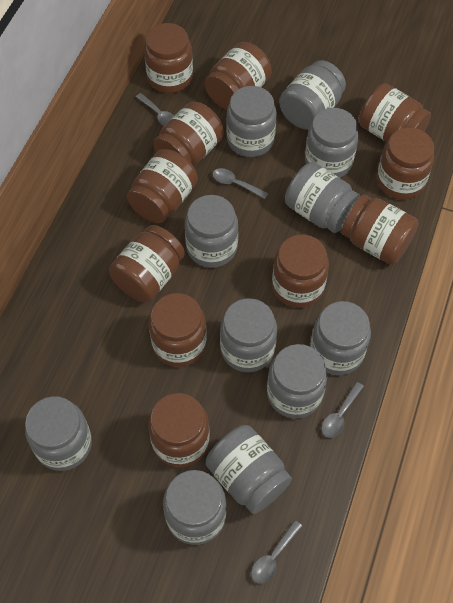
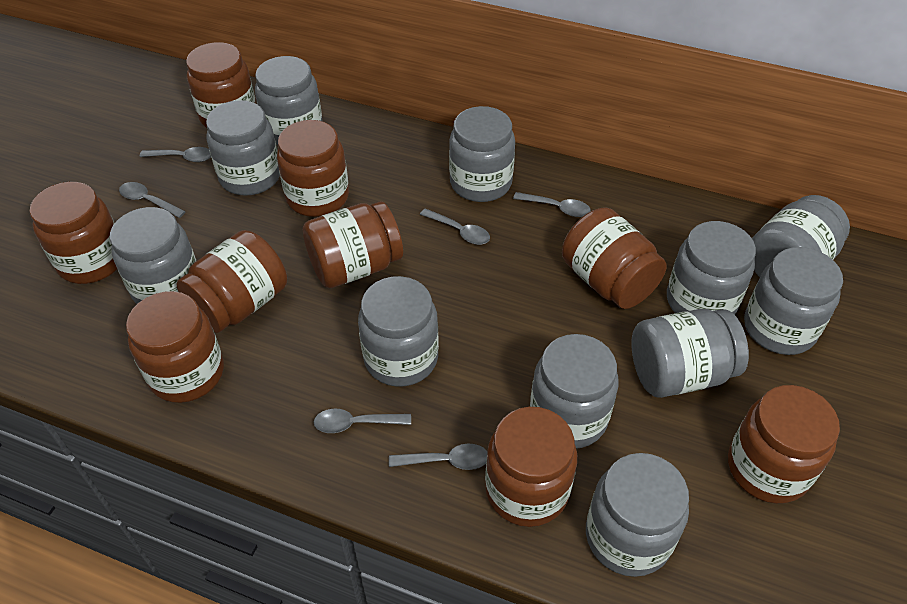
brown jar: [109,225,185,302] [127,149,198,223] [144,23,193,93] [148,393,210,467] [149,293,207,367] [153,102,224,166] [205,42,272,110] [272,234,329,308] [342,194,419,265] [359,83,431,142] [377,128,434,200] = 11 -> [30,182,117,284] [126,291,224,403] [177,230,287,333] [186,42,256,128] [277,120,349,217] [303,201,403,288] [485,407,577,527] [562,207,667,309] [728,385,840,504] = 9
grey spoon: [136,93,174,126] [213,168,268,199] [251,520,302,584] [322,382,364,438] = 4 -> [119,182,186,218] [140,147,211,162] [314,409,411,433] [389,444,487,470] [420,208,490,245] [513,192,591,217] = 6

